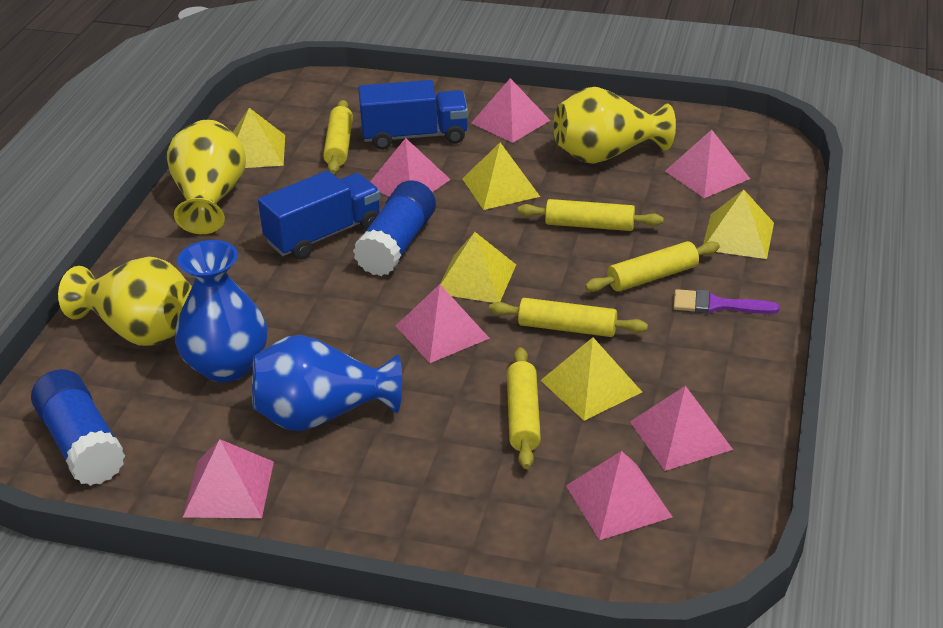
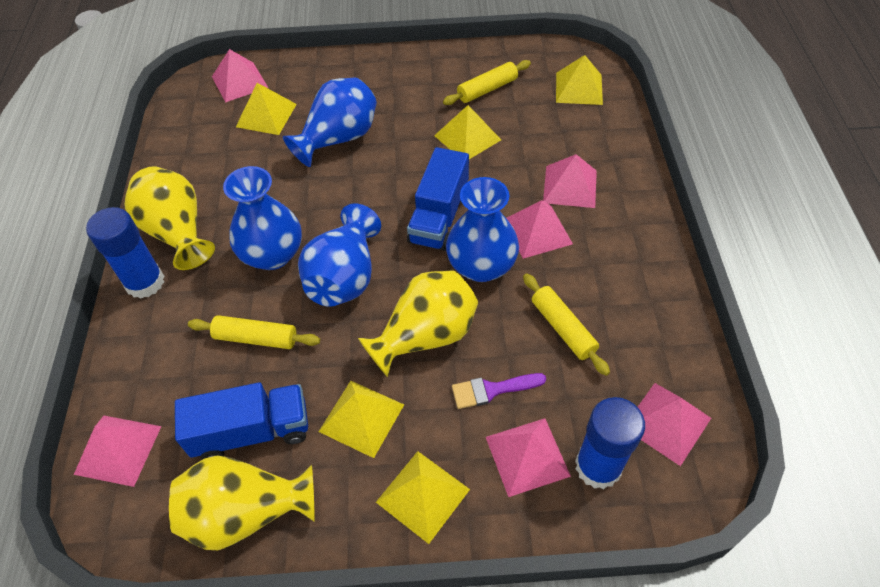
blue vase: [175,240,267,382] [252,335,402,431] = 2 -> [223,166,302,270] [283,77,377,167] [298,204,381,307] [446,177,519,282] = 4
pink pyramid: [183,439,274,518] [370,138,451,197] [396,284,490,363] [471,78,551,143] [566,451,672,540] [630,386,733,471] [665,130,750,198] = 7 -> [74,416,161,487] [212,49,268,102] [486,418,571,497] [506,200,573,259] [543,154,597,208] [638,383,711,466] = 6
yellow rolling pin: [323,100,353,174] [489,298,648,337] [507,347,541,469] [518,199,664,231] [585,241,720,292] = 5 -> [188,315,320,349] [443,60,531,105] [523,274,610,376] = 3

